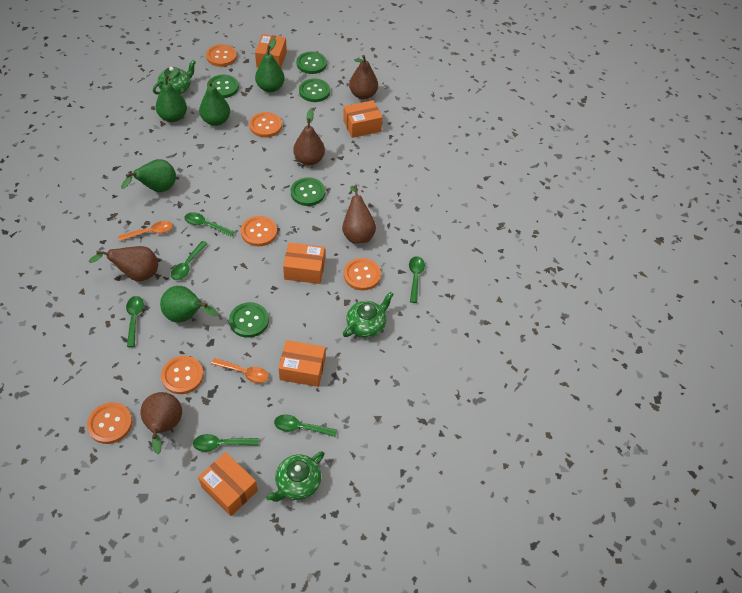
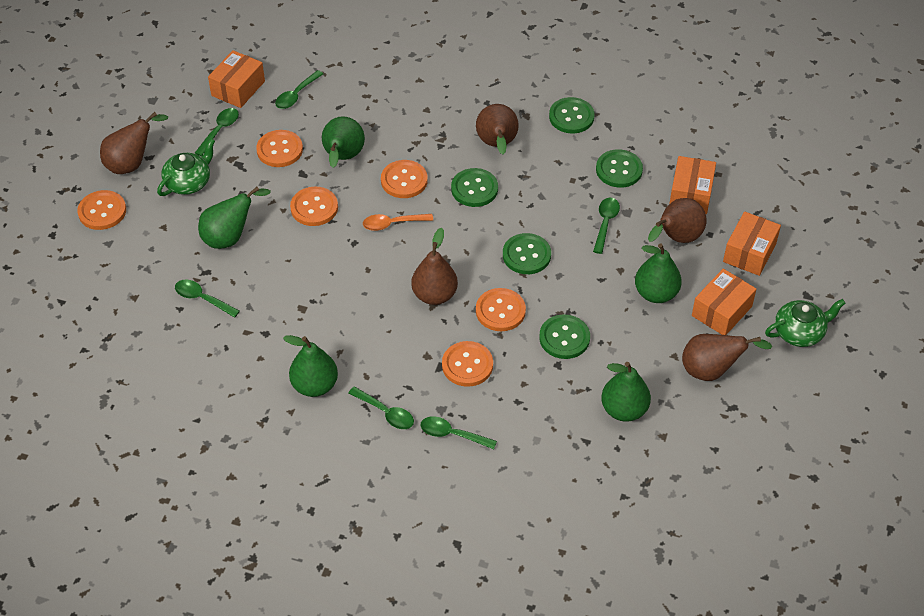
green teapot: [153,60,196,95] [266,451,325,502] [343,292,394,338] = 3 -> [157,138,215,196] [765,299,846,347] = 2
orange box: [198,452,258,516] [255,34,287,68] [278,340,325,387] [283,243,325,284] [343,100,383,138] = 5 -> [208,50,265,108] [669,156,716,214] [692,269,756,335] [723,211,781,276] = 4
orange spoon: [118,221,173,241] [211,358,269,383] = 2 -> [363,214,433,231] = 1

